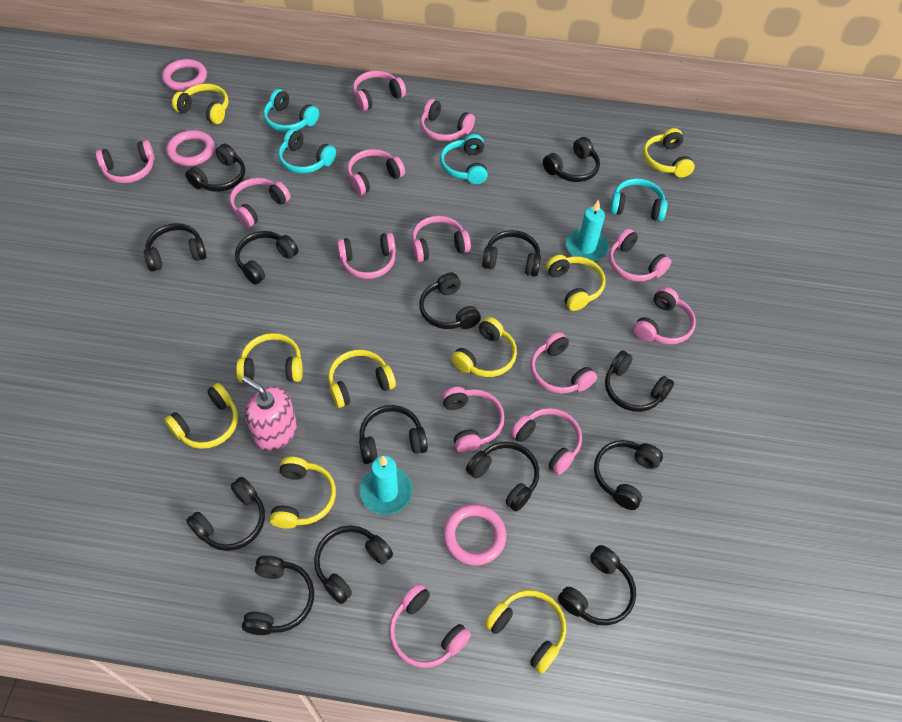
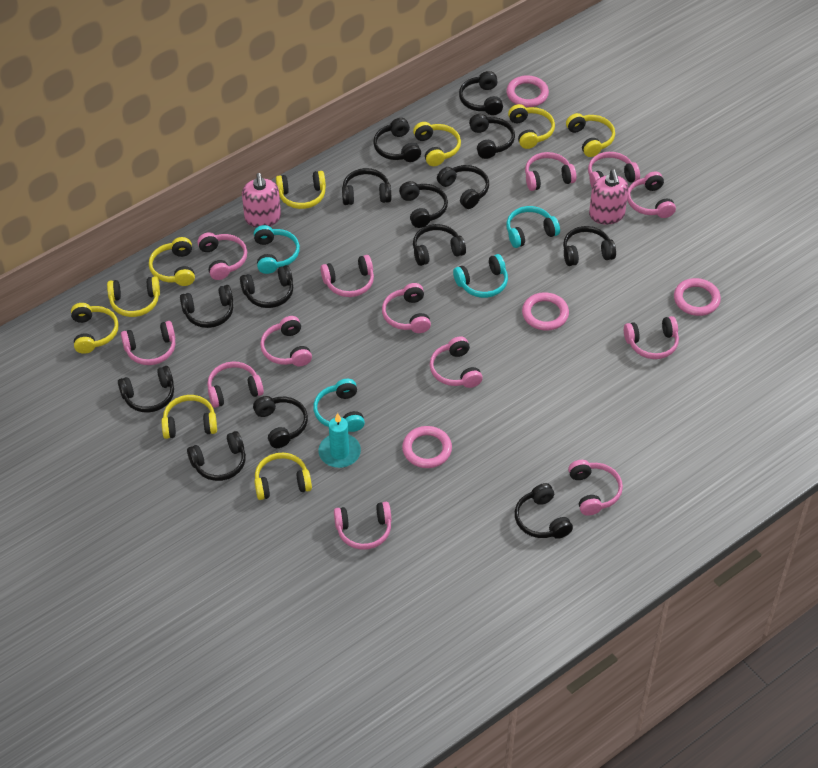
pink ring: [162,59,207,91] [166,130,215,166] [443,504,506,566] = 3 -> [402,426,452,468] [506,75,549,107] [522,292,569,331] [674,278,721,316] = 4
pink soap dispenser: [242,376,297,451] = 1 -> [242,173,281,228] [589,169,629,224] = 2
turquoise candle: [360,456,413,515] [566,200,609,261] = 2 -> [318,413,361,468] = 1

